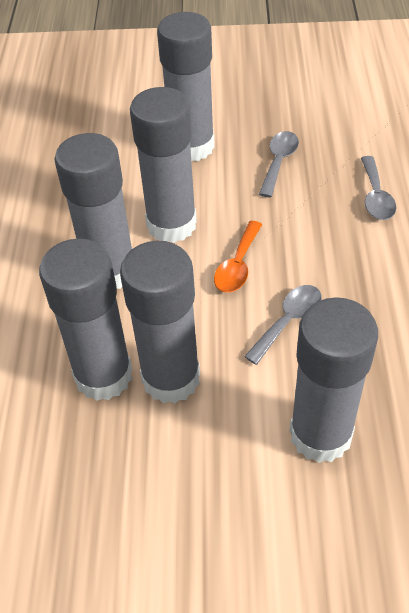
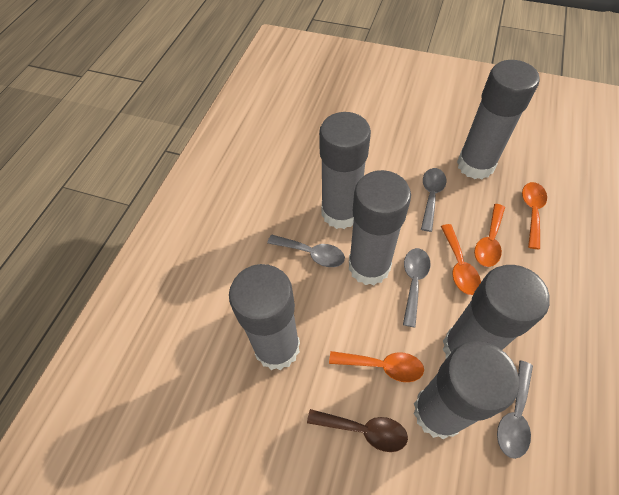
brown spoon: none = 0 -> [307,409,408,452] = 1
grey spoon: [244,285,322,365] [259,131,299,197] [361,156,396,220] = 3 -> [267,235,345,267] [403,248,430,327] [421,168,446,232] [497,361,533,459] = 4
orange spoon: [214,221,262,293] = 1 -> [329,351,424,382] [441,224,481,295] [474,204,505,267] [522,182,547,249] = 4

